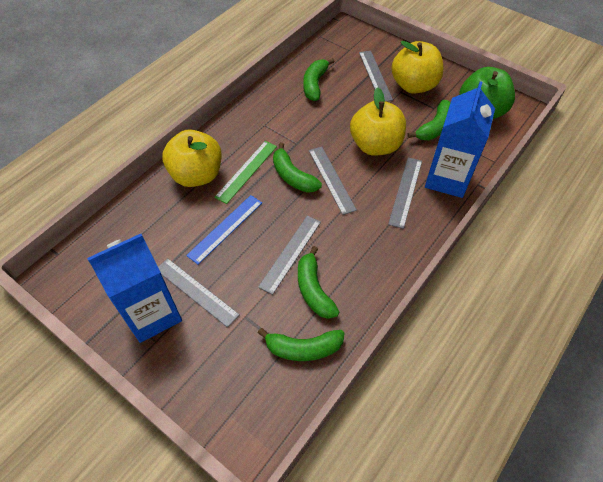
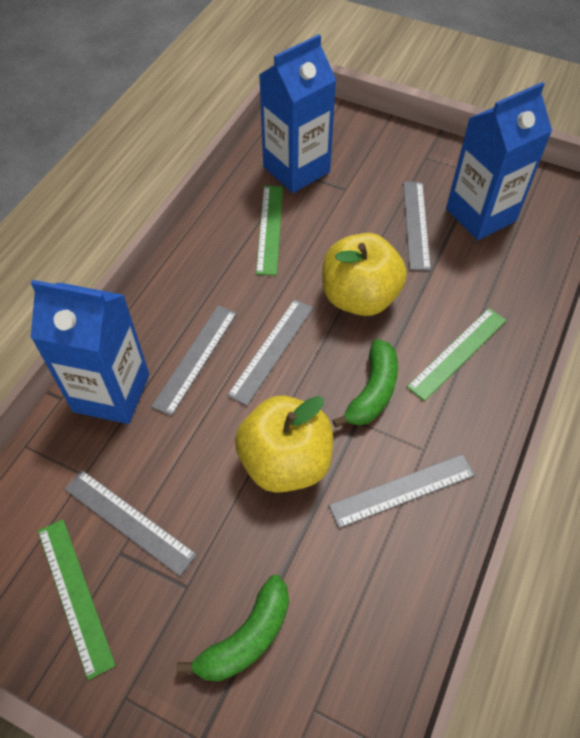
blue carton: [87,234,182,343] [425,81,495,198] = 2 -> [31,280,149,424] [259,34,336,193] [446,82,552,240] = 3
blue ruler: [186,195,262,264] = 1 -> none = 0
green apple: [459,67,515,119] = 1 -> none = 0
green banana: [258,328,344,361] [273,143,322,193] [298,246,339,319] [303,58,335,101] [408,100,451,140] = 5 -> [176,575,289,681] [332,339,398,428] = 2
green ruler: [215,141,277,204] = 1 -> [38,519,116,680] [256,186,283,275] [407,308,507,401] = 3
yellow apple: [162,129,222,187] [350,87,406,156] [391,41,444,94] = 3 -> [235,396,333,493] [322,233,407,316] = 2

